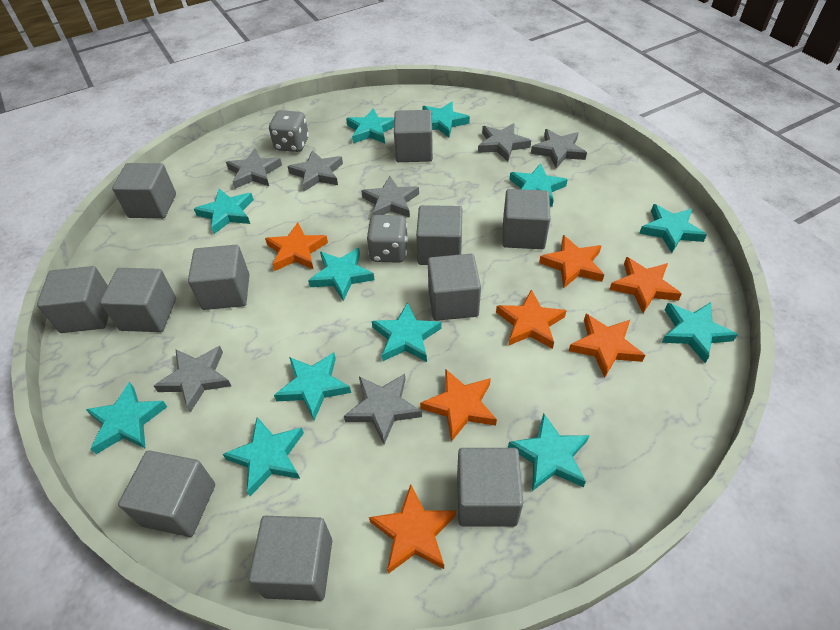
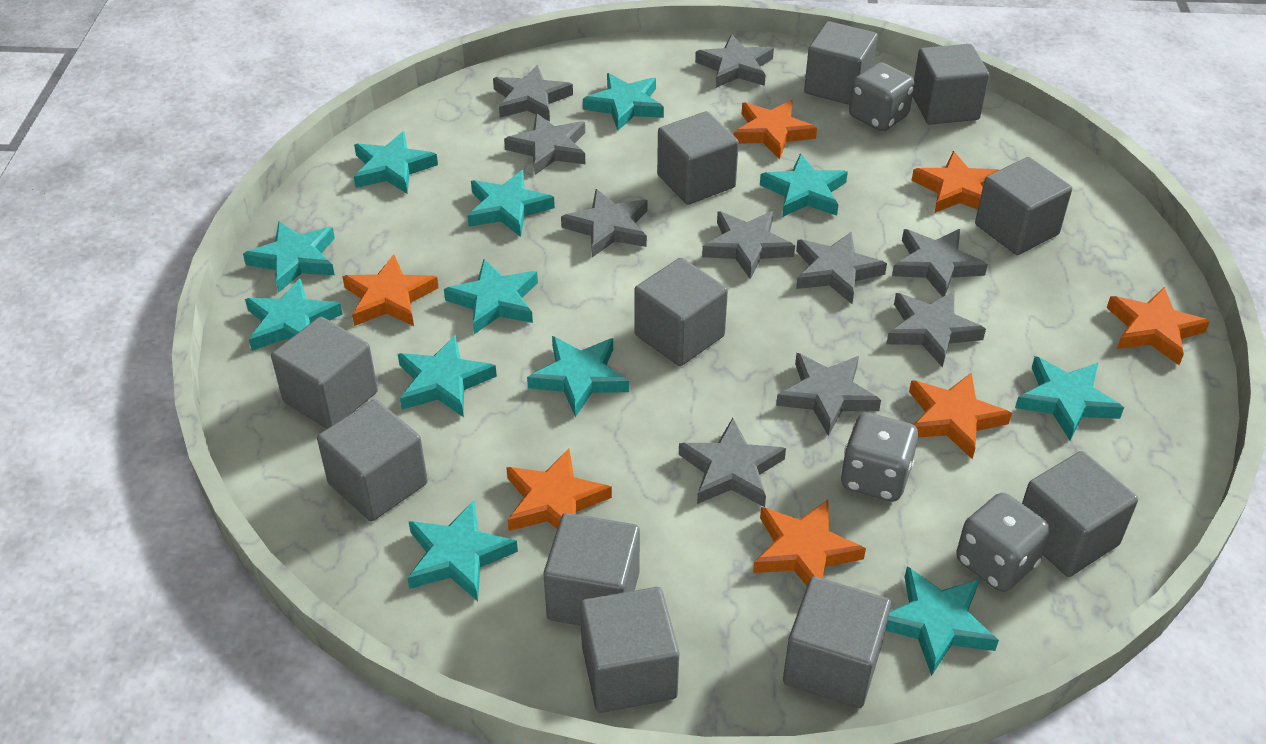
grey dice: [269,110,309,152] [367,215,408,263] = 2 -> [840,412,918,501] [849,62,914,131] [956,493,1050,592] = 3
grey star: [154,346,231,413] [226,148,282,189] [288,150,343,191] [344,374,422,444] [361,176,419,218] [478,123,531,162] [531,129,587,168] = 7 -> [493,65,573,121] [504,113,585,175] [561,189,648,257] [679,418,786,507] [695,34,774,88] [702,211,795,279] [776,353,881,436] [796,231,887,304] [886,291,986,367] [892,229,988,297] = 10

